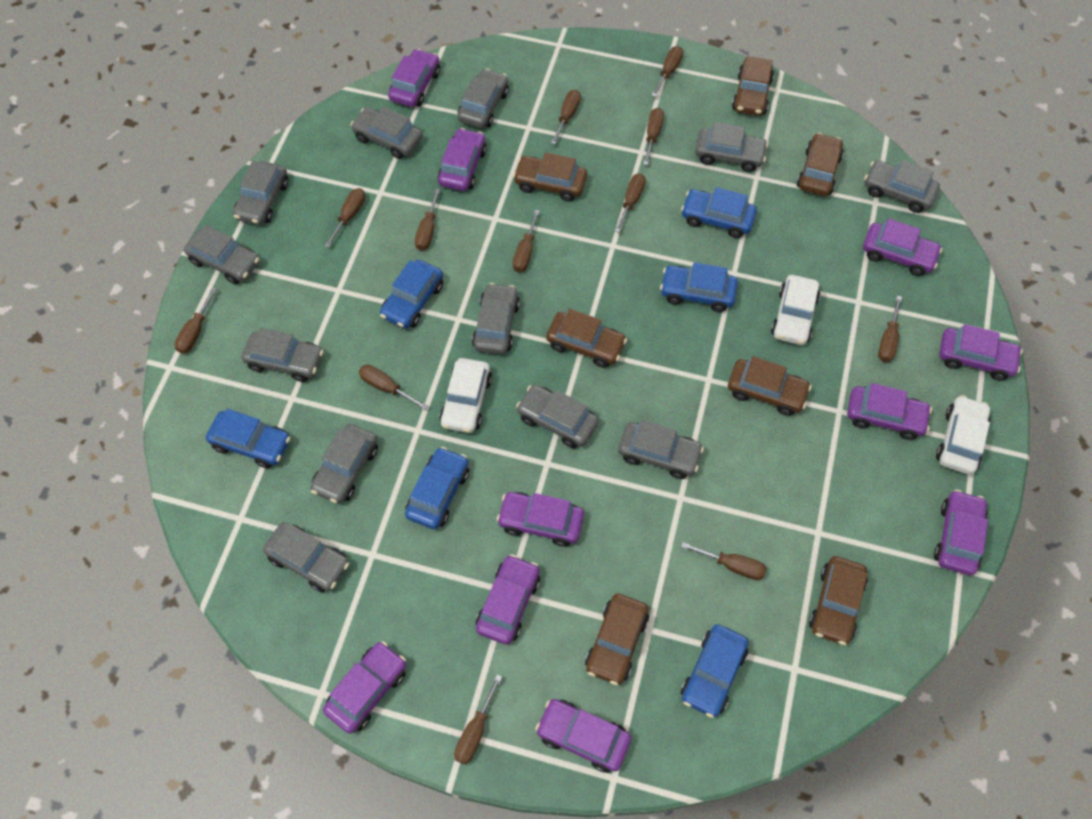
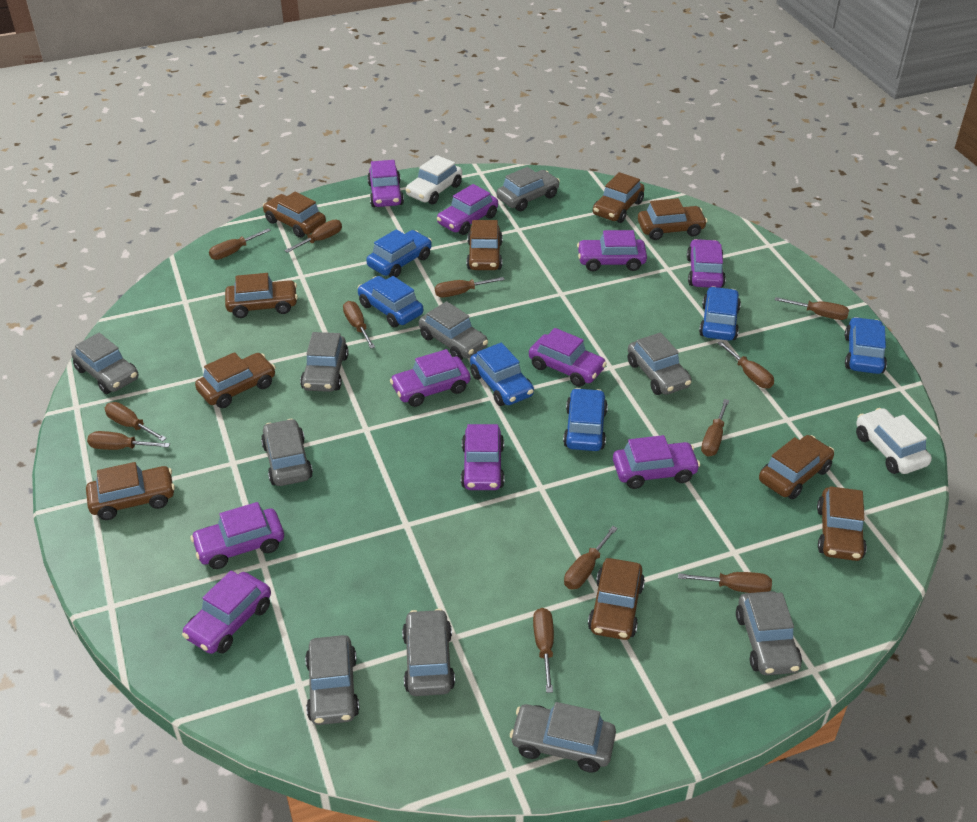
brown car: [513,152,587,202] [546,309,627,368] [585,594,649,685] [728,356,812,416] [732,56,774,116] [797,133,844,196] [809,556,868,645] = 7 -> [86,462,175,520] [195,352,276,408] [225,273,298,318] [263,192,326,238] [466,220,502,270] [588,558,645,640] [593,172,644,223] [638,198,707,240] [759,435,834,499] [817,486,867,561] = 10
grey car: [184,225,260,284] [233,161,289,225] [242,327,324,382] [263,522,349,592] [310,424,378,504] [351,107,422,159] [457,68,509,128] [472,283,520,354] [516,385,599,448] [618,420,704,479] [695,122,768,172] [864,160,940,213] = 12 -> [71,333,139,394] [261,419,313,486] [300,332,349,392] [305,635,359,725] [402,609,455,696] [419,301,488,360] [496,167,560,211] [510,702,616,773] [628,332,692,395] [736,591,802,675] = 10
white car: [439,358,492,433] [771,275,820,345] [936,395,991,475] = 3 -> [406,155,462,205] [856,408,932,474] = 2

